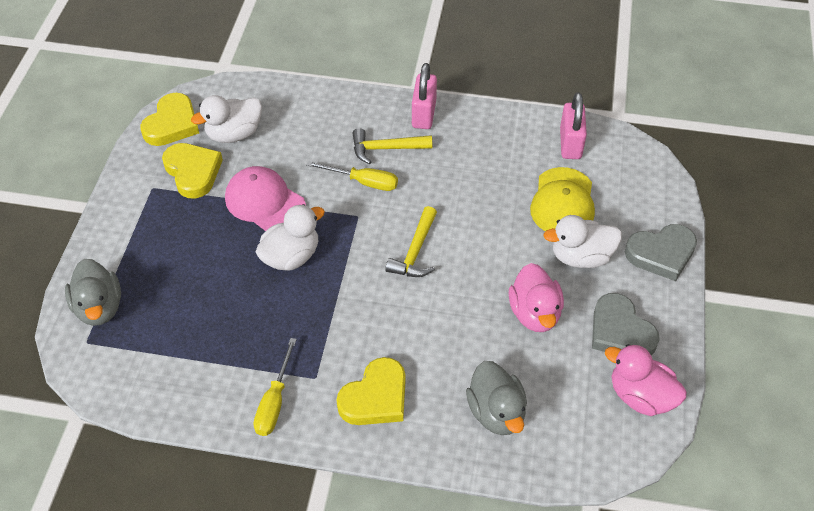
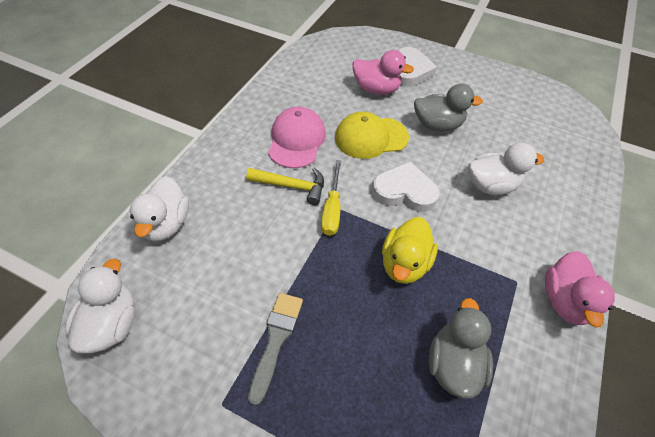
grey brush: none = 0 -> [248,293,303,406] = 1
grey heart: [592,293,660,356] [625,224,697,281] = 2 -> none = 0
pink padlock: [412,63,437,129] [560,92,587,159] = 2 -> none = 0
white heart: none = 0 -> [372,162,439,212] [398,47,437,86] = 2
yellow duck: none = 0 -> [382,217,438,284] = 1
yellow hammer: [353,128,433,164] [385,206,437,277] = 2 -> [246,167,324,205] = 1
yellow heart: [140,93,199,146] [162,143,223,198] [336,357,405,425] = 3 -> none = 0
yellow screwdriver: [253,338,297,436] [306,161,398,191] = 2 -> [321,160,341,236] = 1

